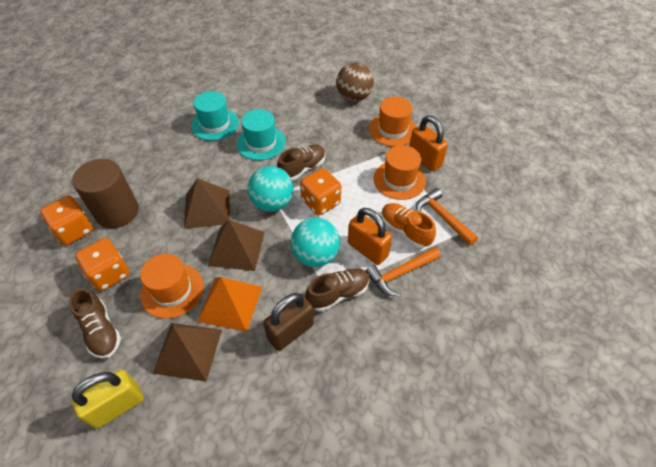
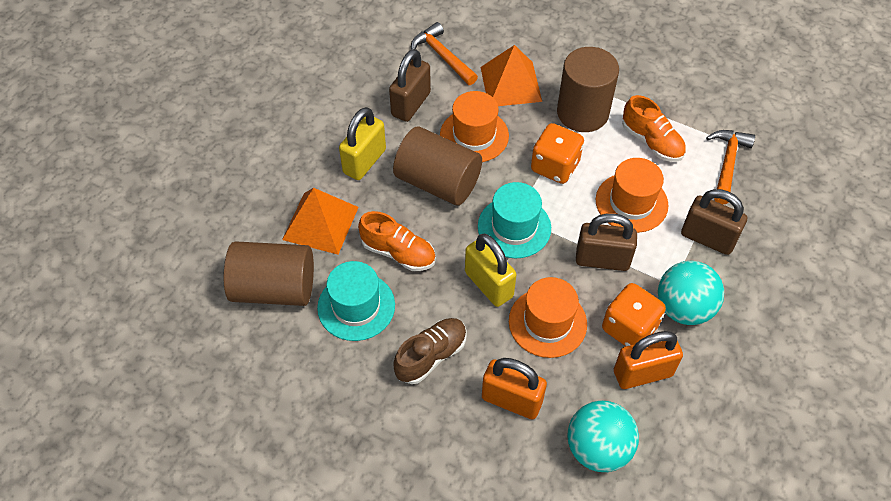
brown ball: [336,62,374,102] = 1 -> none = 0
brown cylinder: [72,159,139,228] = 1 -> [223,241,314,306] [393,126,482,205] [557,47,619,132] = 3
brown padlock: [263,293,314,351] = 1 -> [389,49,431,122] [576,213,637,271] [681,189,747,255] = 3
brown pyramid: [153,323,222,382] [184,178,230,229] [208,219,265,271] = 3 -> none = 0
brown shoe: [69,288,121,359] [277,145,325,181] [305,268,370,312] = 3 -> [393,318,467,384] = 1
orange dice: [40,196,93,245] [75,238,130,291] [300,168,341,215] = 3 -> [531,123,584,184] [602,283,666,346] = 2
orange pyramid: [197,277,262,332] = 1 -> [282,188,359,255] [481,45,542,106] = 2
orange shoe: [381,203,436,248] = 1 -> [358,211,436,271] [622,95,686,162] = 2
yellow padlock: [71,370,144,429] = 1 -> [339,107,386,180] [465,234,517,307] = 2

